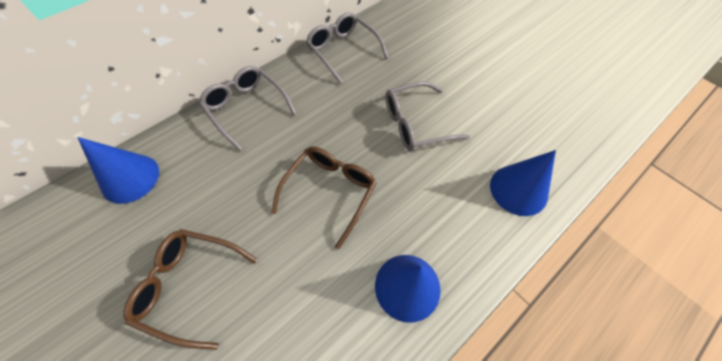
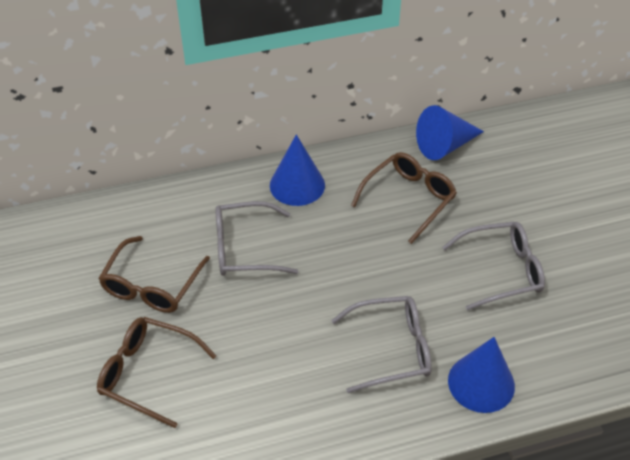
brown glasses: [124,229,257,350] [271,147,377,249] = 2 -> [97,317,216,428] [98,236,210,313] [351,152,457,244] = 3

